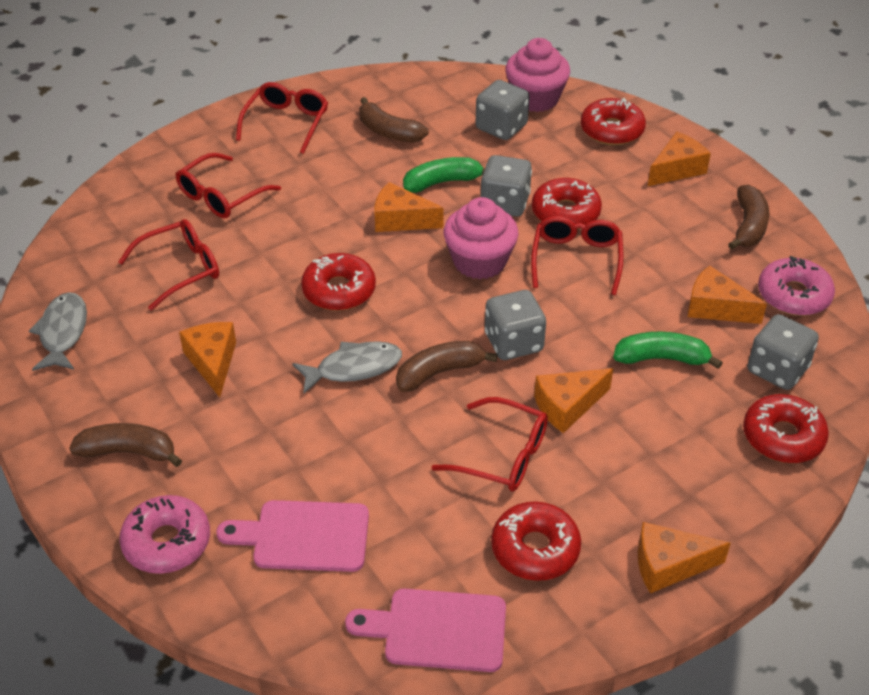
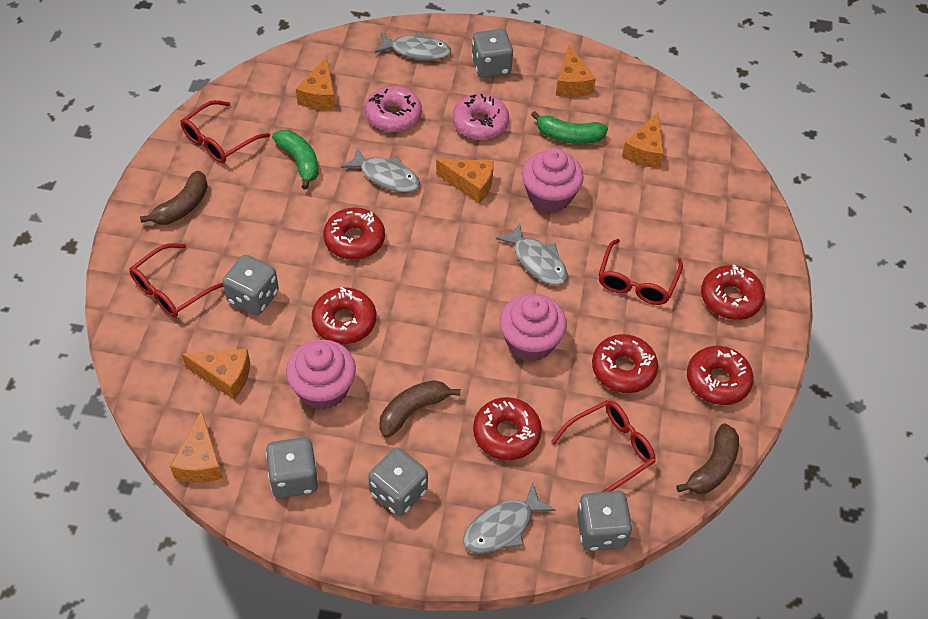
brown banana: [69,423,182,467] [359,97,429,143] [396,341,498,392] [728,185,769,250] = 4 -> [140,171,208,225] [379,380,460,438] [676,423,739,494] = 3
grey dice: [476,80,530,140] [481,155,532,217] [485,290,546,360] [747,314,819,390] = 4 -> [223,255,279,316] [266,437,319,498] [368,447,428,516] [472,29,513,78] [577,491,632,551] = 5
grey fish: [29,292,87,371] [292,341,402,394] = 2 -> [341,147,420,192] [375,32,451,60] [463,483,555,554] [496,223,568,285] = 4
pink cupcake: [444,197,519,279] [505,38,570,112] = 2 -> [286,340,356,410] [500,293,567,361] [522,148,584,213] = 3
pink cutting board: [217,500,369,572] [345,588,506,672] = 2 -> none = 0
red donut: [301,253,376,311] [491,501,581,581] [532,178,602,229] [581,98,646,145] [743,394,829,463] = 5 -> [312,287,376,344] [323,207,385,260] [473,397,542,460] [592,334,658,393] [687,346,754,405] [701,264,765,320] = 6
red glasses: [118,219,219,310] [176,153,281,218] [236,82,328,154] [432,397,548,492] [531,216,623,295] = 5 -> [129,243,224,318] [181,100,270,163] [551,400,656,492] [599,239,683,305] = 4

